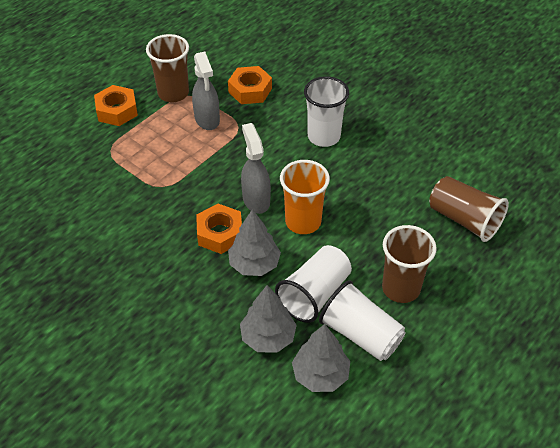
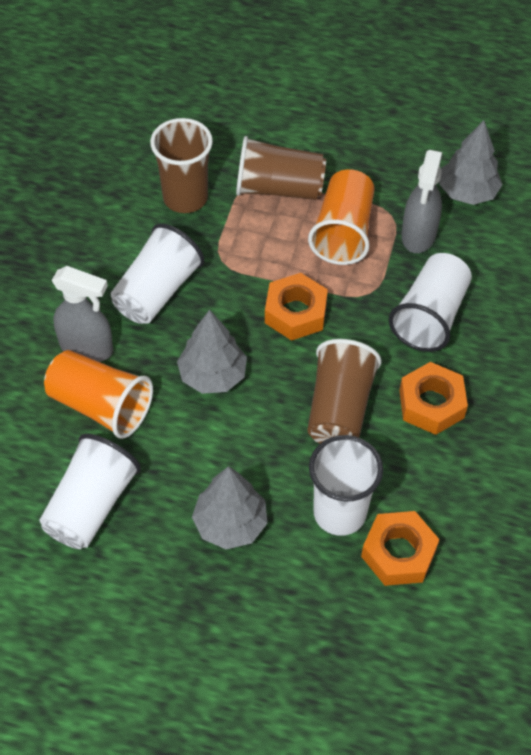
orange cup: [280,160,330,234] = 1 -> [44,350,153,439] [308,169,375,265] = 2
white cup: [275,245,352,323] [304,76,349,147] [319,280,406,361] = 3 -> [39,434,141,549] [111,224,204,324] [309,435,383,536] [389,253,472,352] = 4

